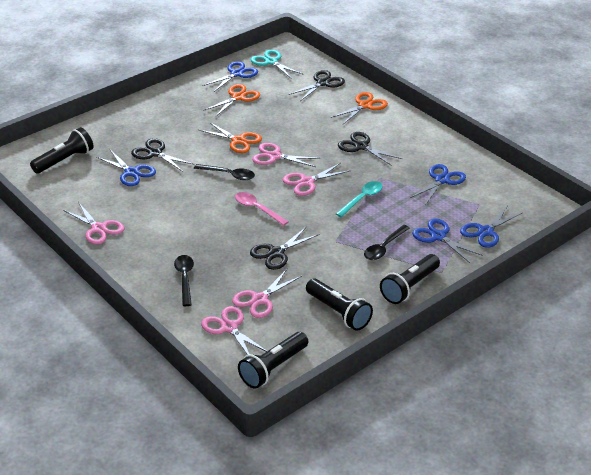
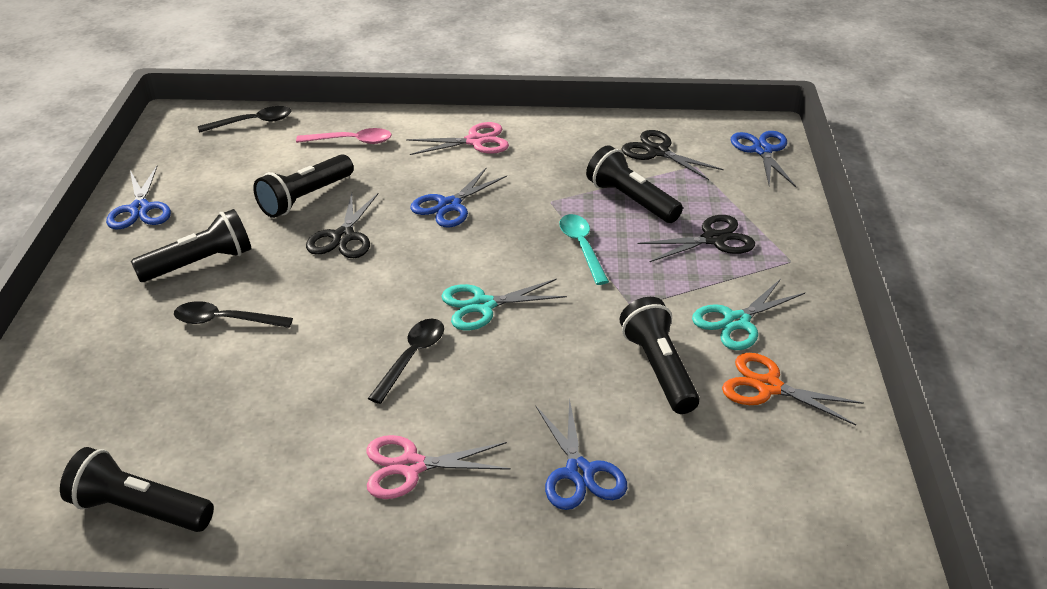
black flashlight: [30,127,94,173] [238,332,308,389] [306,279,373,331] [380,254,440,304] = 4 -> [60,447,214,532] [131,209,251,282] [253,154,354,218] [586,145,683,223] [620,297,699,414] = 5
black scissors: [131,138,195,172] [250,226,319,270] [289,70,345,101] [338,132,402,166] = 4 -> [306,192,379,258] [621,130,724,180] [638,215,755,262] = 3
blue scissors: [96,150,156,186] [202,61,258,92] [410,164,466,205] [412,219,481,263] [460,207,523,248] = 5 -> [106,166,171,230] [410,168,507,228] [536,398,627,510] [731,131,796,187] = 4
orange scissors: [199,122,262,153] [203,84,260,117] [331,92,388,125] = 3 -> [722,353,864,425] = 1
pink scissors: [63,202,124,245] [201,306,267,355] [232,269,302,318] [252,143,321,167] [283,163,349,196] = 5 -> [366,435,511,499] [406,122,509,155] = 2
turquoise scissors: [251,49,302,79] = 1 -> [441,279,567,330] [692,279,805,350] = 2

